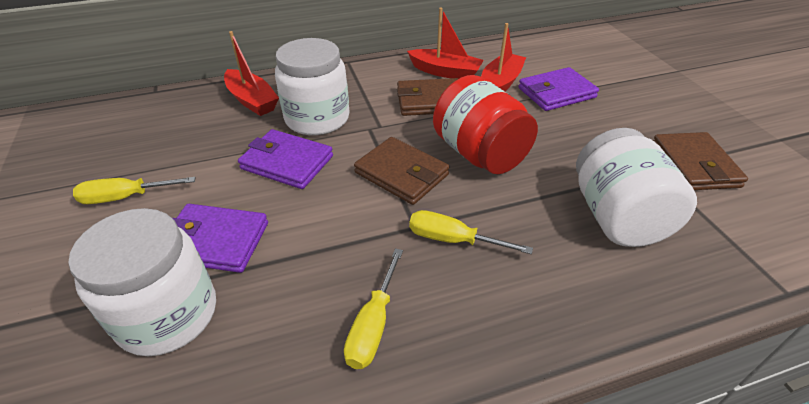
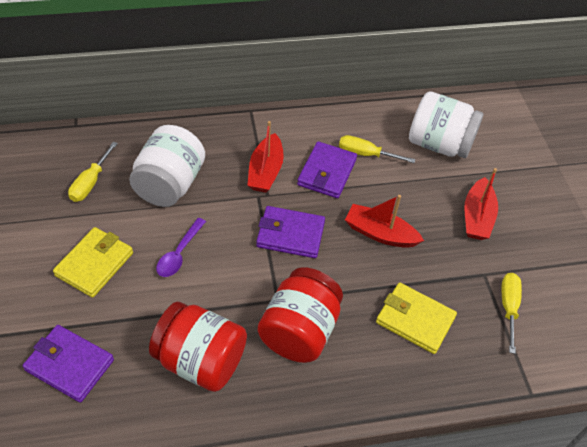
brown wallet: [354,137,449,205] [397,78,458,116] [653,132,748,190] = 3 -> none = 0
purple spoon: none = 0 -> [156,218,206,277] = 1
red jar: [433,75,538,174] = 1 -> [149,302,247,392] [258,267,343,363] = 2
white jar: [68,208,216,356] [275,38,350,135] [576,128,697,247] = 3 -> [129,125,205,207] [409,92,484,158] = 2
yellow wallet: none = 0 -> [53,227,133,298] [376,283,457,354] = 2

